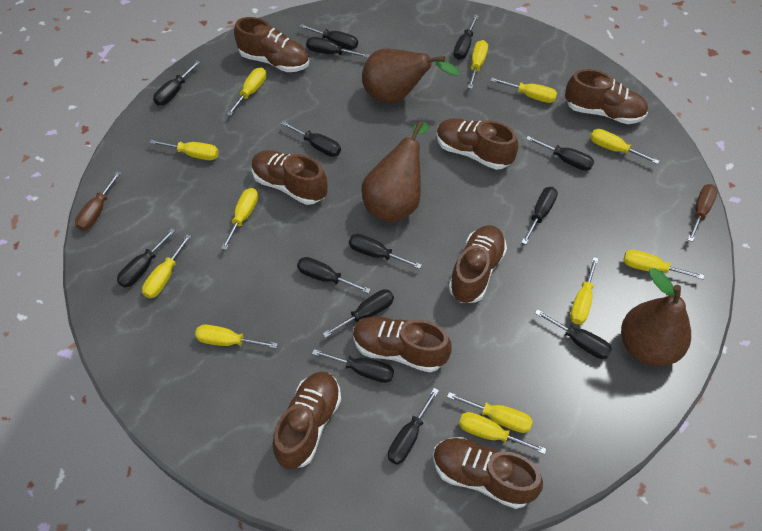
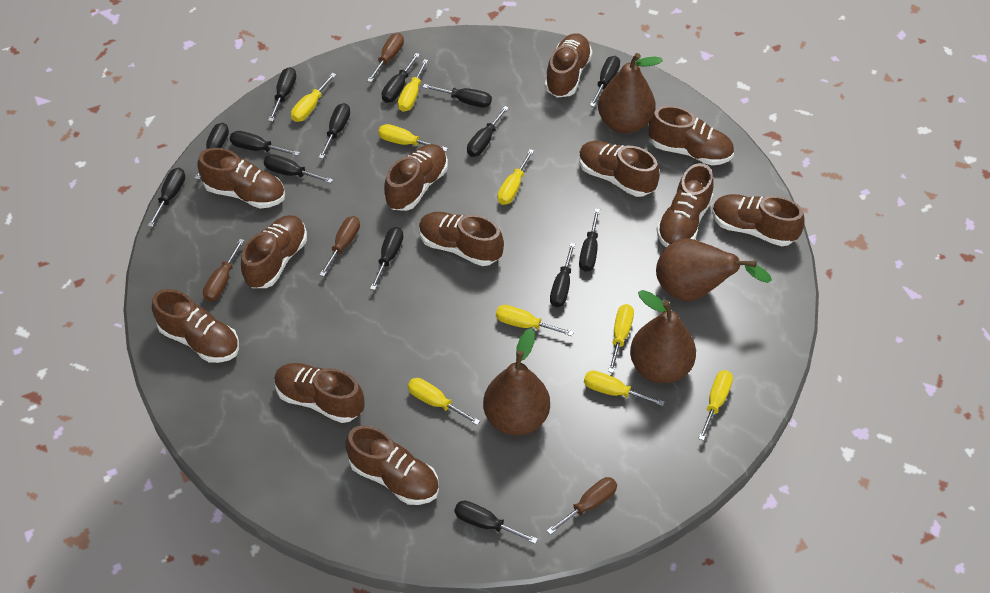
brown pear: [361,121,428,222] [362,49,460,104] [621,268,691,367] = 3 -> [483,328,550,435] [598,53,663,134] [630,290,696,383] [656,238,772,301] = 4
brown screwdriver: [75,171,121,231] [688,184,718,242] = 2 -> [203,239,245,302] [319,216,360,277] [367,33,404,82] [547,477,617,535] = 4
brown shoe: [234,17,309,72] [252,150,328,205] [273,371,341,469] [353,316,452,372] [433,437,543,509] [436,118,518,170] [449,225,507,303] [565,69,648,124] = 8 -> [152,289,239,363] [197,148,285,209] [241,215,307,288] [274,363,365,423] [345,425,439,505] [384,144,448,211] [419,212,504,266] [545,33,592,97] [579,141,660,197] [649,106,734,165] [657,163,714,247] [712,194,805,246] = 12
yellow screwdriver: [142,234,191,298] [149,139,219,160] [195,325,278,348] [221,188,258,250] [227,67,266,116] [447,392,533,433] [459,412,546,454] [468,40,488,89] [491,78,557,103] [570,257,599,324] [590,129,659,164] [623,250,704,279] = 12 -> [291,73,336,122] [378,124,448,152] [398,59,428,112] [408,378,480,425] [496,305,574,336] [497,149,534,205] [584,371,665,406] [608,304,634,373] [698,370,733,441] = 9

